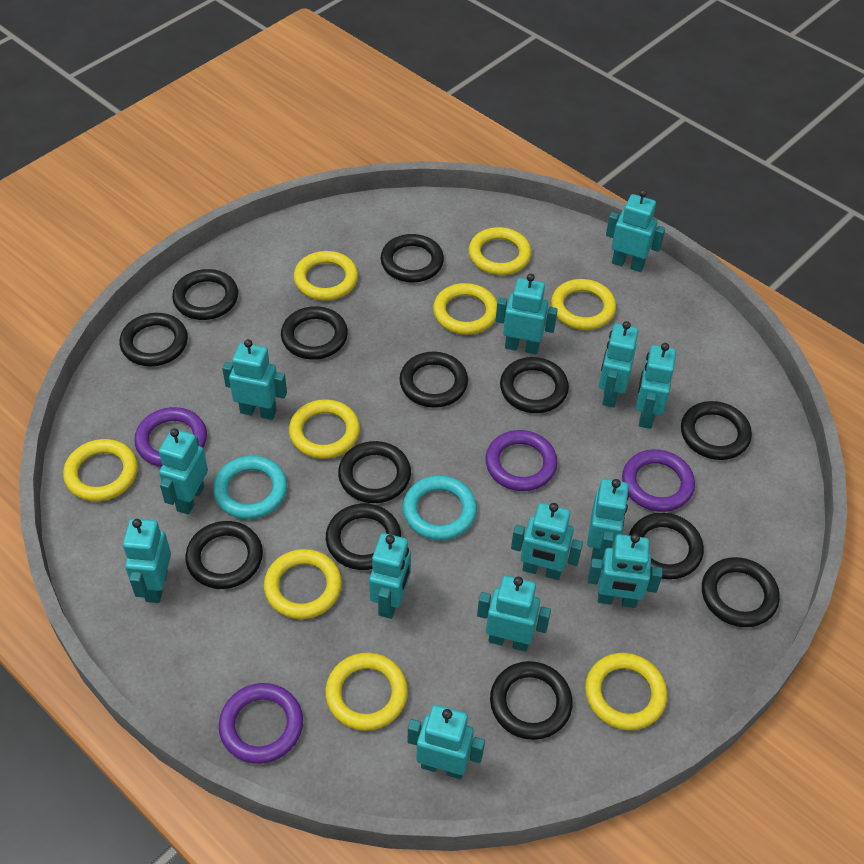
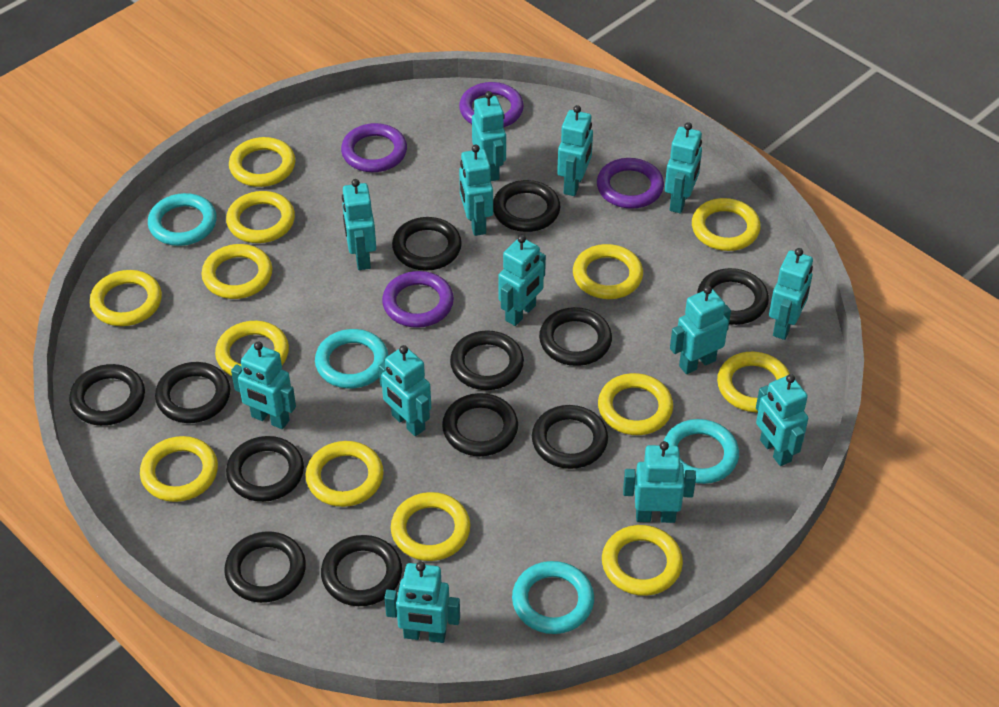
black ring: [120,313,188,367] [172,269,238,320] [185,521,263,589] [281,306,348,360] [326,503,401,570] [338,441,411,503] [381,234,444,282] [399,352,468,408] [490,661,573,740] [500,357,569,413] [629,513,704,580] [681,401,752,460] [702,557,780,627] = 13 -> [69,364,145,426] [155,362,230,423] [224,531,306,603] [226,436,304,502] [321,535,402,606] [392,217,462,271] [442,393,518,456] [450,331,524,390] [493,180,560,232] [532,405,608,469] [539,307,612,366] [697,268,769,325] = 12
turquoise ring: [213,456,287,519] [403,476,477,540] = 2 -> [148,193,217,246] [315,329,389,388] [512,561,594,634] [664,419,739,484] = 4
yellow ring: [63,439,138,501] [264,549,342,619] [289,399,360,459] [294,251,358,301] [325,653,408,731] [433,283,497,335] [469,227,531,275] [551,279,616,330] [585,653,667,730] = 9 -> [90,270,162,326] [140,436,218,502] [202,244,272,299] [215,321,289,376] [226,191,295,243] [229,137,295,187] [306,441,384,507] [391,492,470,561] [573,244,643,299] [598,373,673,435] [602,525,683,596] [692,198,761,251] [717,352,790,412] = 13

